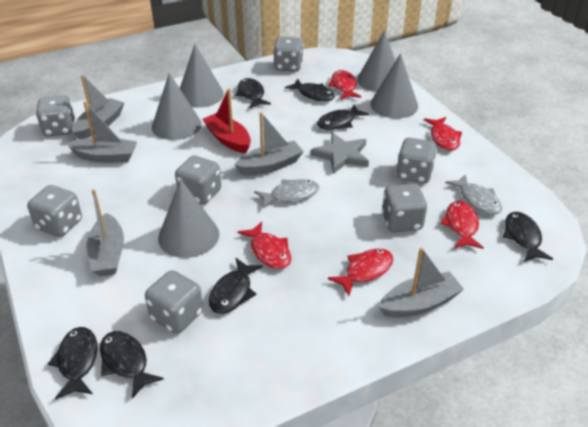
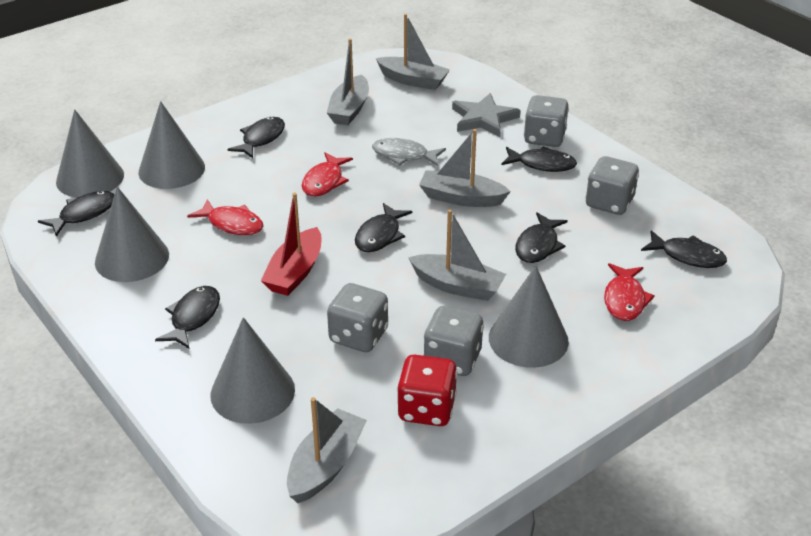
grey dice: [27,185,82,237] [36,96,75,137] [145,270,203,334] [175,156,221,205] [273,37,304,72] [382,184,427,232] [397,138,437,183] = 7 -> [327,283,388,352] [423,306,484,376] [523,95,569,147] [585,156,639,215] = 4
grey fish: [255,179,319,209] [445,174,502,215] = 2 -> [372,138,446,166] = 1
red dice: none = 0 -> [397,355,457,426] = 1
red fish: [237,221,291,269] [328,70,361,99] [328,249,393,296] [424,117,462,151] [440,201,484,249] = 5 -> [187,199,263,235] [302,152,353,196] [604,263,655,321] = 3

